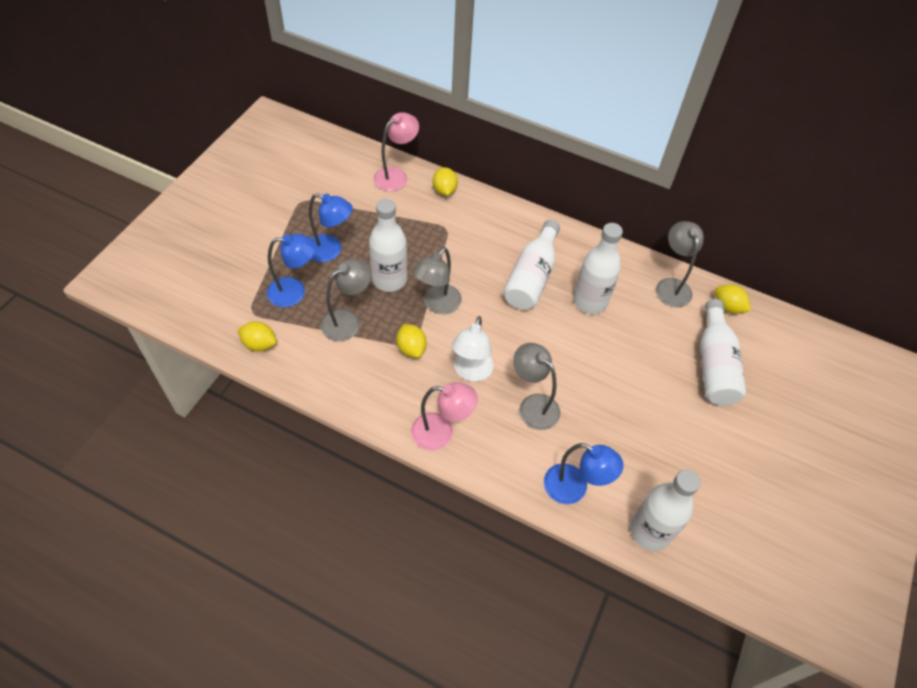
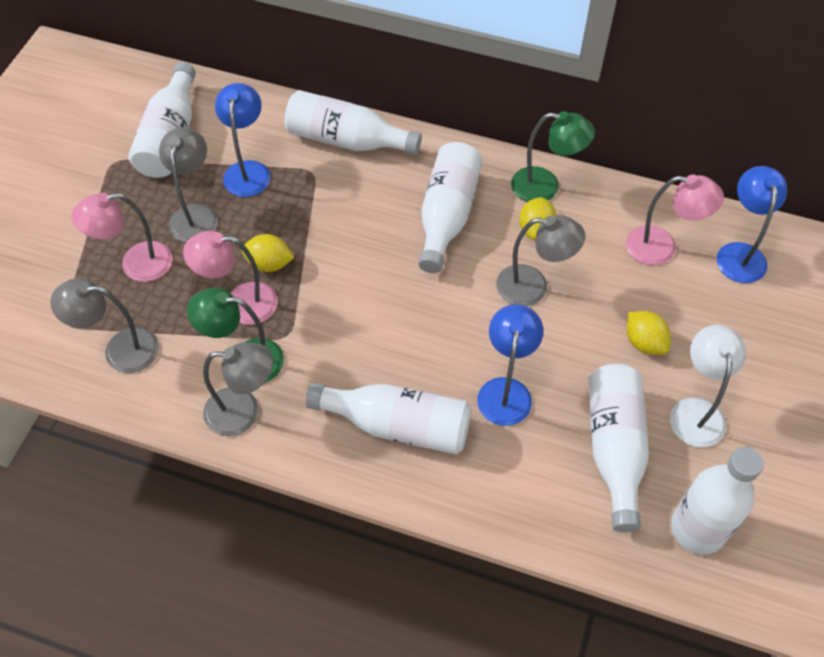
green lamp: none = 0 -> [187,288,284,383] [511,111,595,202] = 2
pink lamp: [374,112,419,191] [411,382,478,451] = 2 -> [71,193,173,282] [183,231,278,325] [626,174,724,265] = 3
white bottle: [369,199,407,292] [503,220,560,310] [573,223,623,314] [630,470,701,551] [700,299,746,406] = 5 -> [128,62,196,178] [285,90,422,155] [306,383,471,454] [418,142,482,273] [588,364,649,532] [671,447,764,555] = 6
yellow lemon: [237,321,277,352] [396,324,427,358] [433,167,458,196] [715,284,751,314] = 4 -> [242,234,295,272] [519,197,556,240] [627,311,671,355] = 3

